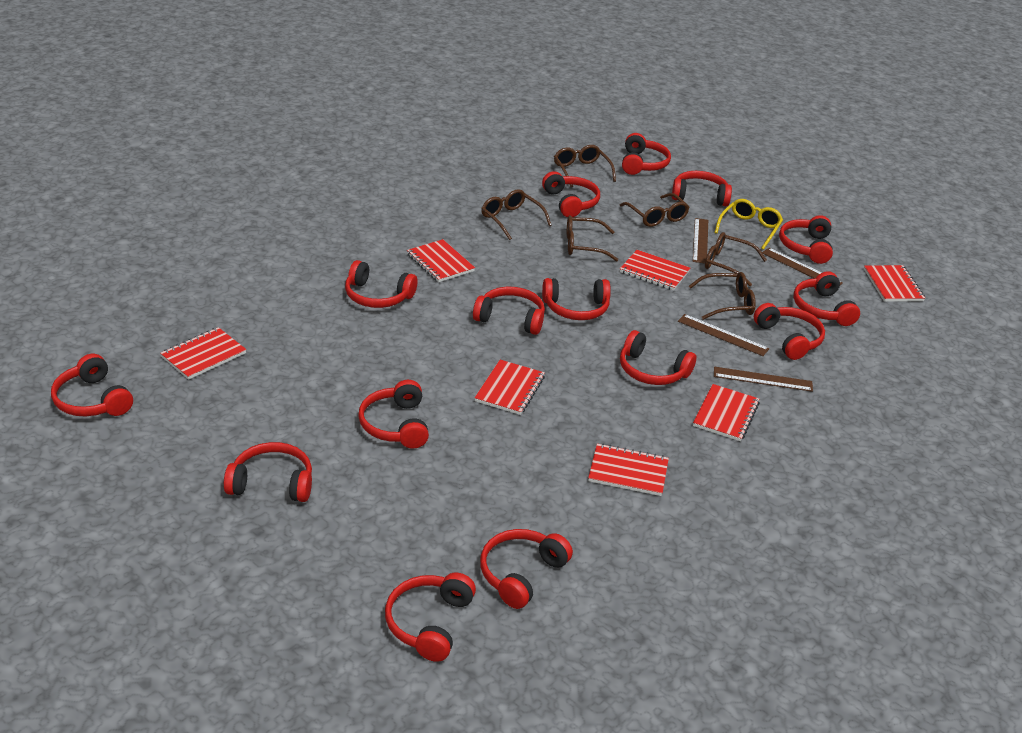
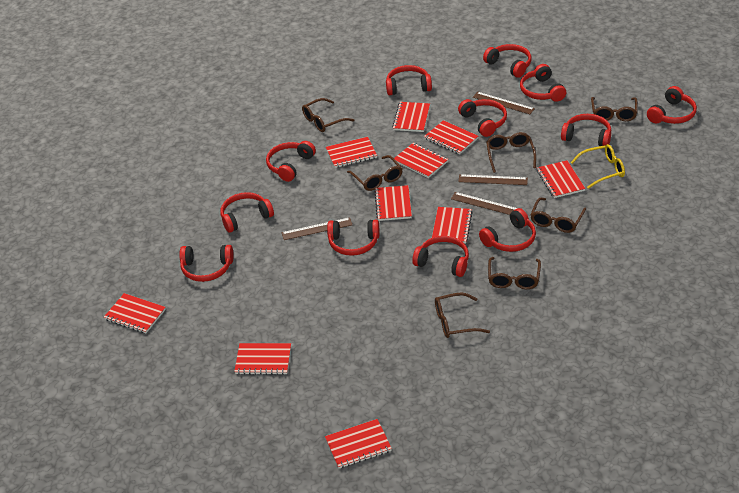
brown glasses: [481,189,552,240] [554,145,616,187] [567,215,618,262] [619,193,689,227] [689,272,756,320] [705,232,767,286] = 6 -> [302,98,355,132] [347,155,402,191] [435,292,490,338] [486,132,536,173] [488,257,541,289] [531,198,586,233] [591,97,638,121] = 7
red headphones: [51,354,133,416] [224,442,312,502] [345,260,417,308] [358,380,429,449] [385,573,476,662] [473,287,545,335] [480,529,573,609] [542,171,600,217] [542,278,611,320] [620,330,696,385] [622,133,671,175] [672,171,732,206] [754,303,825,360] [779,215,833,264] [794,271,860,326] = 15 -> [179,245,234,282] [220,192,274,233] [266,141,316,182] [327,220,379,256] [386,65,432,95] [412,236,469,277] [458,99,507,137] [479,208,536,252] [483,44,532,78] [520,64,566,102] [561,114,611,146] [647,86,697,124] = 12
red notebook: [160,327,247,380] [407,239,475,282] [475,360,545,415] [588,443,669,496] [620,250,690,290] [693,384,760,441] [864,265,925,302] = 7 -> [104,293,166,333] [234,343,291,375] [325,419,392,468] [326,137,377,168] [374,185,412,221] [392,102,430,132] [394,143,448,178] [424,120,478,154] [432,207,473,244] [537,161,585,198] = 10

